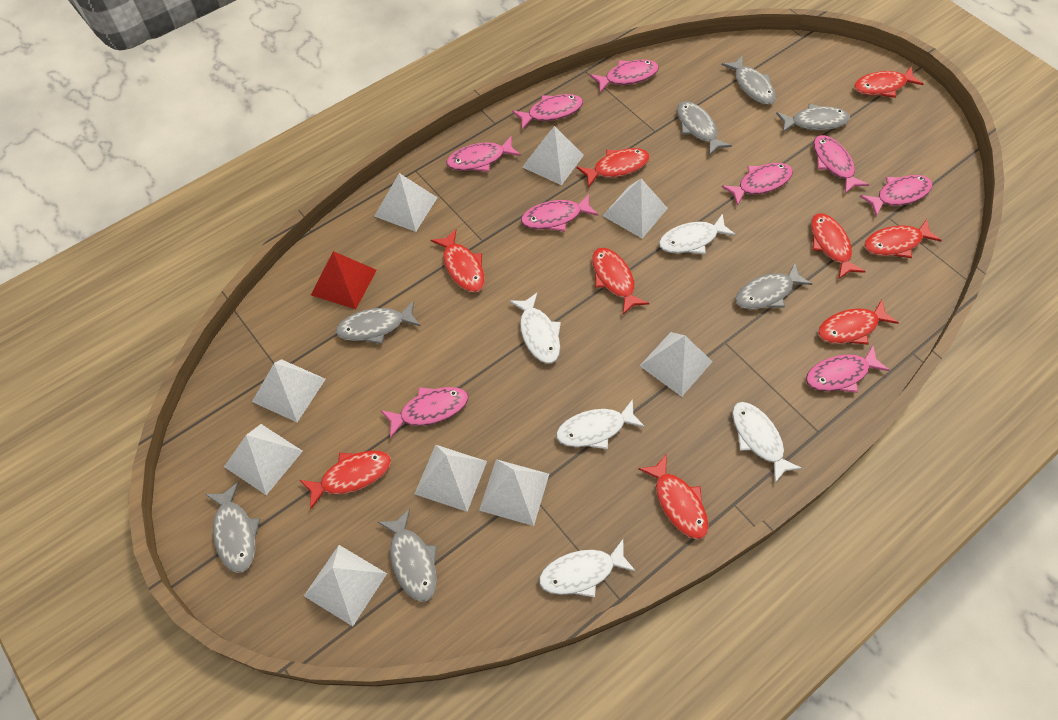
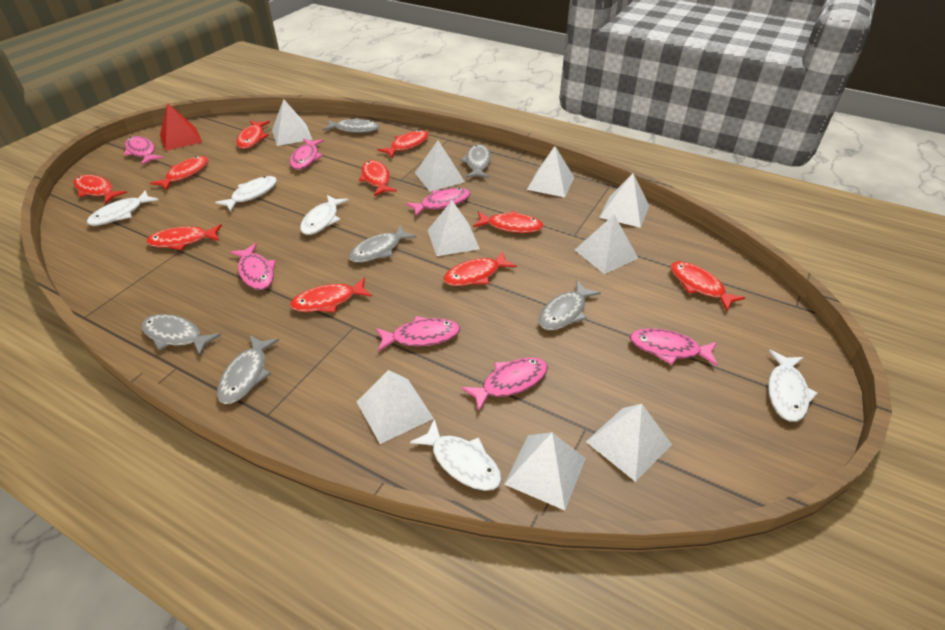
grey fish: [205,482,260,573] [336,301,421,344] [378,509,437,602] [677,101,732,156] [721,55,776,105] [735,263,812,309] [776,103,850,132] = 7 -> [142,314,221,356] [217,335,279,404] [323,118,379,133] [349,225,417,262] [460,144,491,178] [539,281,601,330] = 6
pink fish: [380,387,468,438] [447,136,521,172] [512,94,583,130] [521,194,598,232] [590,60,659,92] [722,163,793,206] [806,346,890,393] [814,135,869,193] [860,175,933,216] = 9 -> [124,136,164,165] [230,243,276,290] [290,139,324,170] [376,316,460,352] [406,188,470,216] [461,357,548,411] [630,329,718,366] = 7
red fish: [300,451,391,510] [431,229,485,292] [577,148,650,188] [592,248,649,315] [638,454,709,540] [811,214,866,279] [818,299,899,345] [854,67,924,98] [864,219,942,258] = 9 -> [73,175,127,204] [146,224,222,250] [150,156,208,191] [236,121,270,149] [290,277,372,312] [359,160,397,196] [378,130,429,158] [443,251,517,286] [473,211,544,233] [671,261,745,311] = 10

